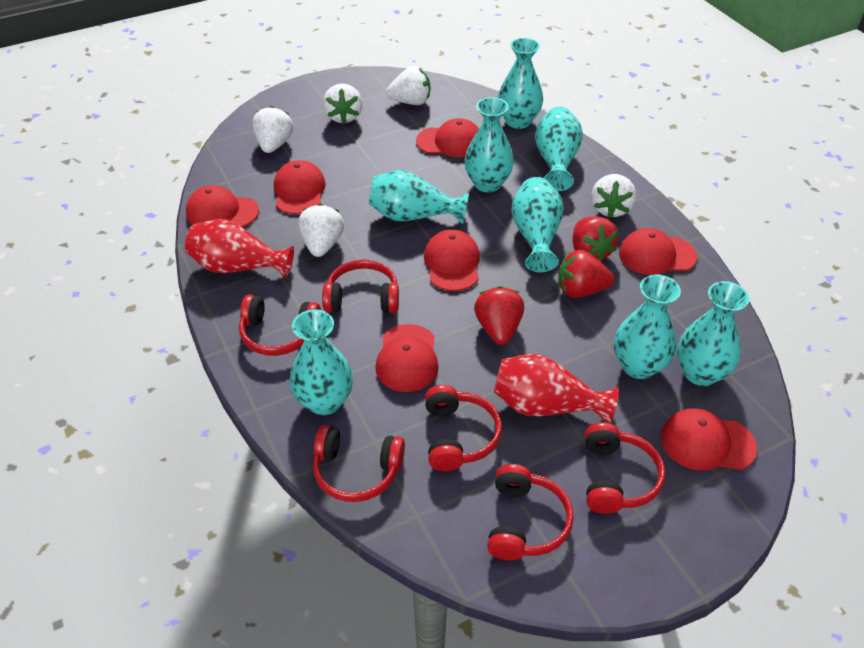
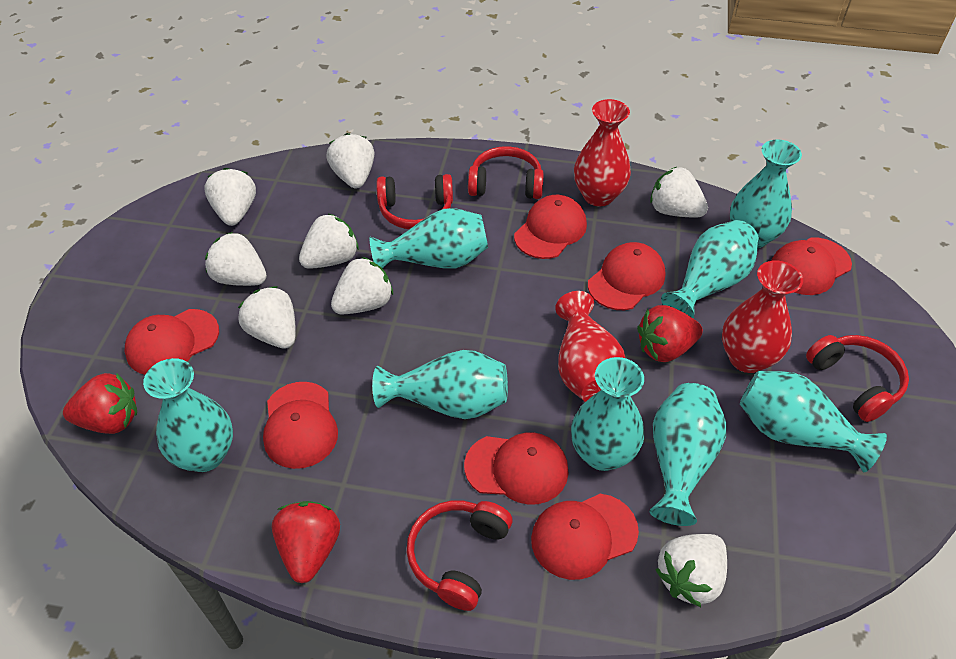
red headphones: [239,294,321,356] [313,425,405,502] [322,259,399,313] [425,385,502,471] [487,464,574,561] [585,422,665,514] = 6 -> [377,174,453,229] [407,501,512,611] [468,146,544,199] [806,335,909,422] = 4
red vase: [185,219,294,279] [494,354,619,423] = 2 -> [555,291,625,402] [574,99,631,206] [722,260,803,373] = 3
white strawberry: [253,106,293,153] [298,204,344,257] [323,84,362,124] [386,66,430,105] [591,174,636,218] = 5 -> [204,168,256,226] [205,232,267,286] [238,286,296,349] [299,213,359,269] [326,133,374,189] [331,257,393,314] [650,167,708,218] [655,534,727,607] = 8

